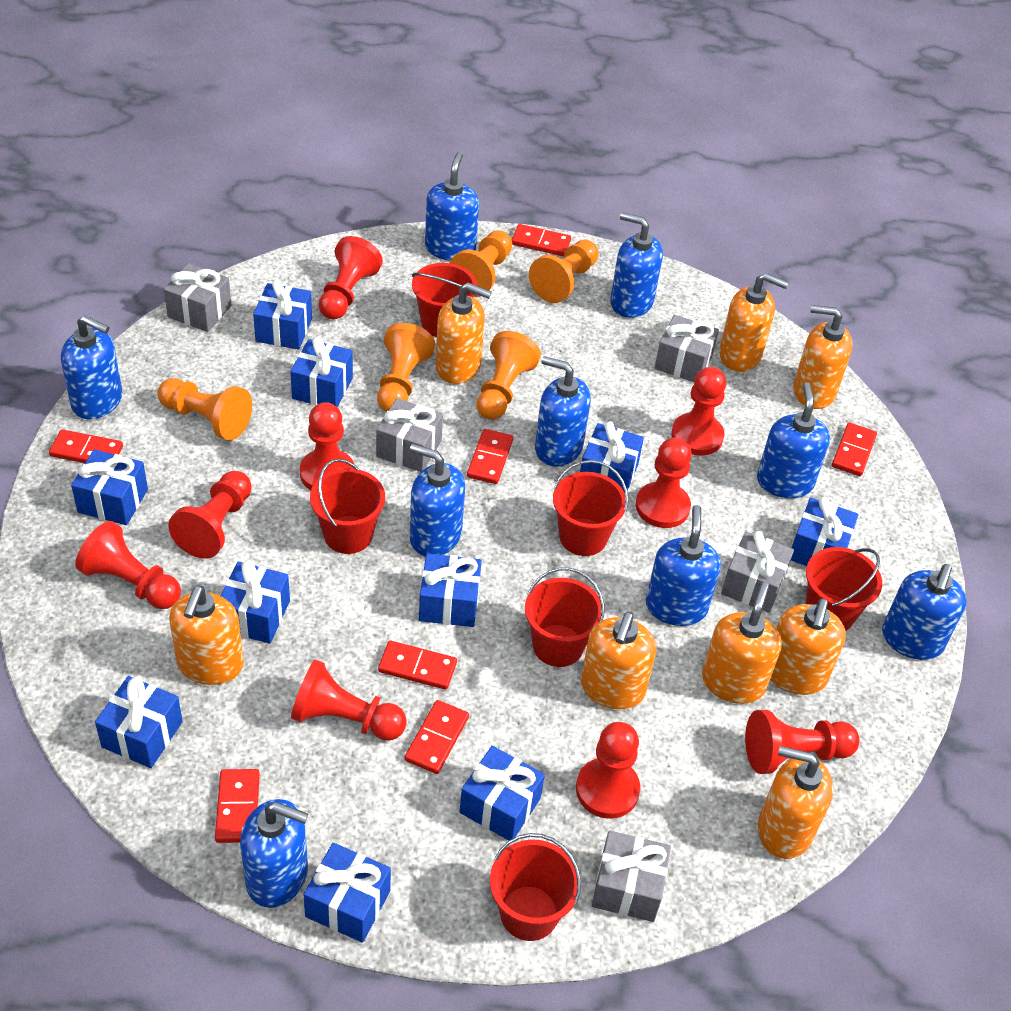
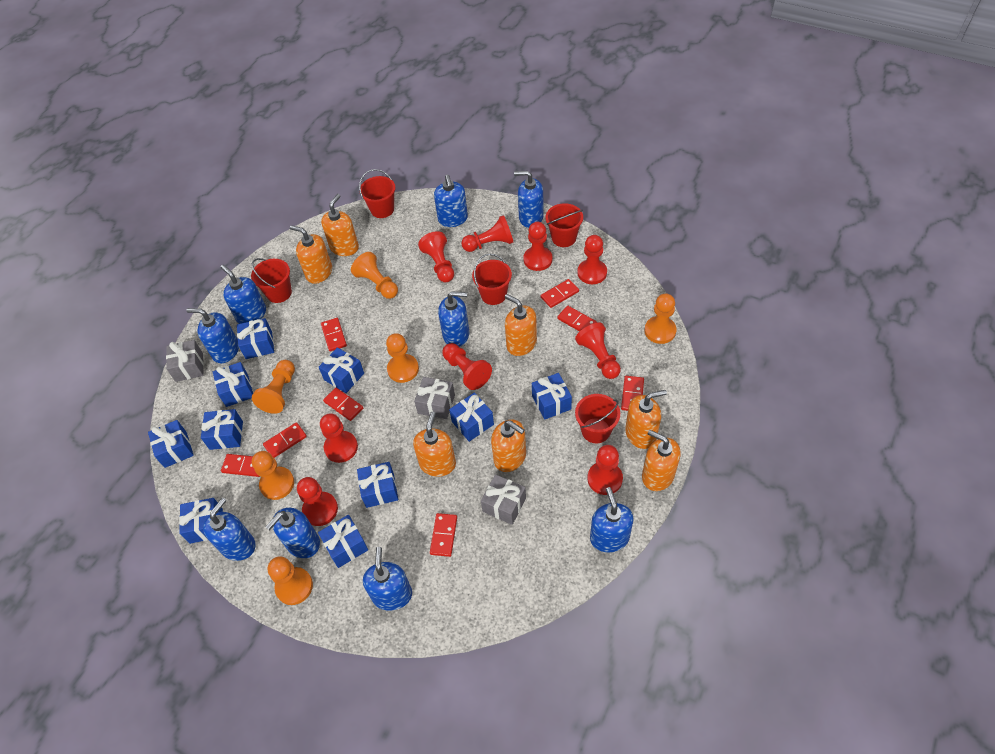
grey gift: [164,263,231,332] [376,398,443,472] [592,831,671,922] [655,315,719,382] [721,531,794,613] = 5 -> [166,340,204,382] [414,377,455,419] [481,474,526,525] = 3
orange pawn: [157,378,252,441] [377,323,435,412] [450,230,512,297] [476,331,541,420] [529,240,599,303] = 5 -> [252,360,295,414] [252,451,294,500] [268,556,313,605] [351,252,398,299] [386,333,419,383] [644,294,677,344] = 6
orange soap dispenser: [169,586,244,685] [435,283,492,384] [581,612,657,709] [702,582,782,704] [719,273,789,372] [758,746,833,859] [770,599,846,695] [793,305,852,409] = 8 -> [290,225,332,284] [321,194,359,256] [413,412,456,477] [491,419,526,472] [505,294,537,356] [625,390,667,449] [642,430,681,491] = 7
red bucket: [310,459,385,554] [412,263,477,337] [490,833,581,941] [525,567,604,667] [553,460,628,556] [806,547,882,631] = 6 -> [251,258,292,303] [359,169,395,218] [472,254,512,305] [545,203,583,247] [575,394,620,443] = 5
red domino: [49,429,123,463] [215,769,260,843] [378,641,457,690] [405,700,469,774] [467,429,513,484] [512,224,571,256] [832,423,877,476] = 7 -> [221,454,260,477] [263,422,307,458] [321,318,347,351] [323,388,363,421] [430,513,457,557] [541,279,579,308] [557,306,597,332] [621,376,644,411] = 8

